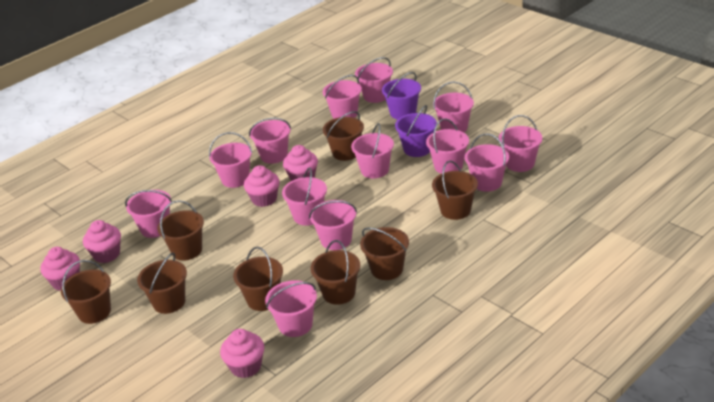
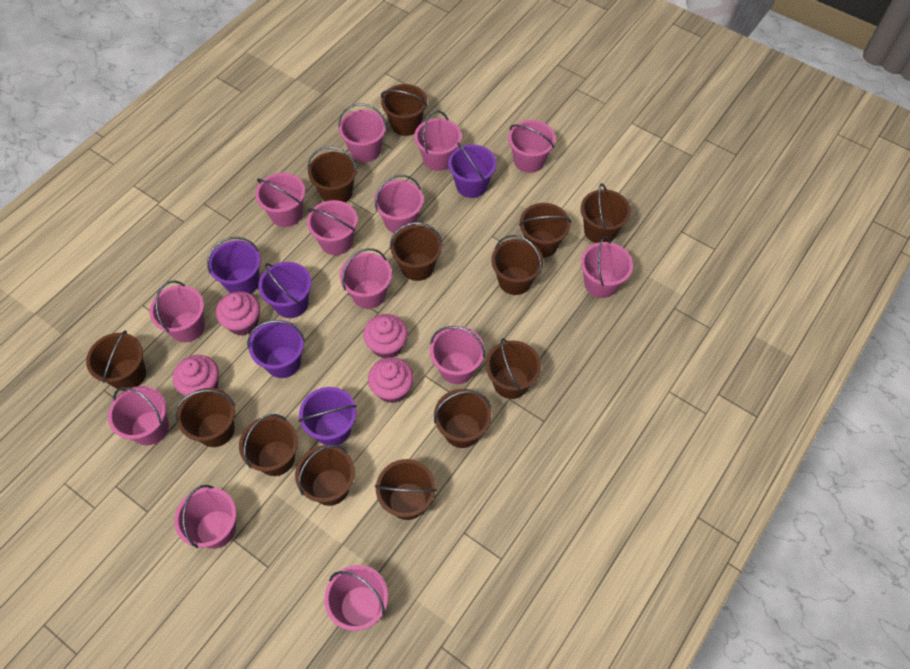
brown bucket: [61,260,111,324] [137,253,187,314] [157,200,204,261] [233,247,283,311] [310,240,360,305] [323,111,364,161] [360,227,409,280] [432,161,478,220] = 8 -> [86,330,146,391] [175,388,235,447] [239,414,298,476] [295,445,355,506] [307,146,358,203] [375,459,437,520] [381,84,427,136] [390,222,443,281] [434,389,491,448] [486,338,541,399] [491,235,543,295] [519,203,571,258] [581,183,631,243] = 13
pink cupcake: [40,247,80,291] [83,220,121,263] [220,329,264,378] [244,165,280,207] [283,145,318,181] = 5 -> [173,355,219,396] [216,291,260,336] [363,314,408,358] [368,357,414,403] = 4
purple bucket: [382,72,421,120] [395,105,437,157] = 2 -> [207,237,261,294] [247,320,305,378] [258,262,312,318] [299,387,357,445] [448,142,497,198] = 5

